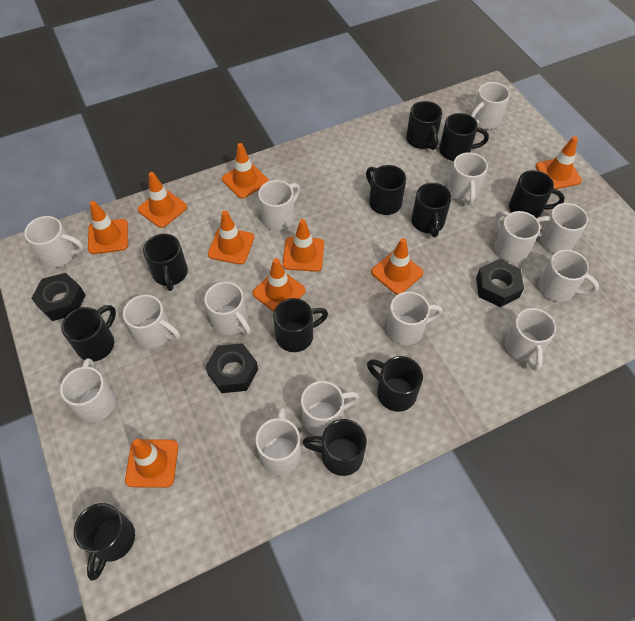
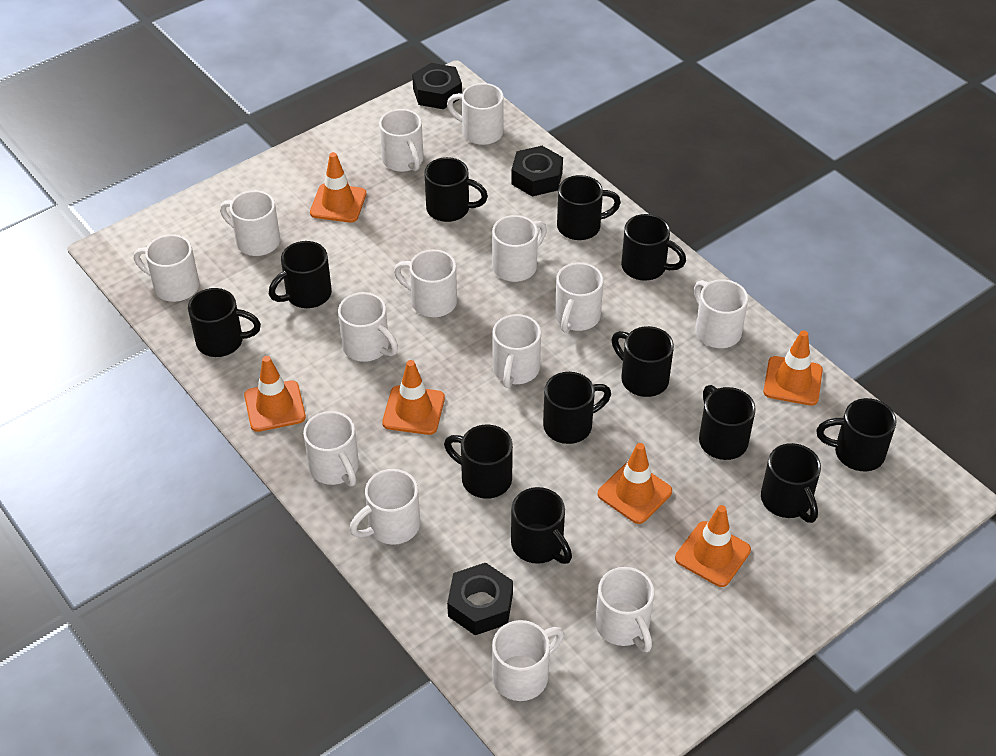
black mug: [62,305,116,361] [74,503,135,581] [143,234,188,291] [273,298,328,352] [302,419,367,476] [366,165,406,215] [367,356,423,412] [406,101,442,150] [411,183,452,237] [439,113,489,161] [509,170,565,218] = 11 -> [188,288,261,357] [269,241,332,308] [424,157,488,222] [444,424,513,499] [511,487,572,564] [543,372,611,444] [557,175,621,240] [612,326,674,397] [621,214,686,281] [699,385,756,460] [761,443,821,523] [816,398,896,471] = 12
orange traffic cone: [88,201,128,254] [125,439,178,488] [138,172,187,228] [208,211,254,265] [222,143,269,199] [252,258,306,312] [282,219,324,272] [371,238,423,295] [536,136,582,189] = 9 -> [244,356,306,432] [310,152,366,223] [382,360,445,435] [598,443,672,524] [675,505,751,587] [763,330,823,406] = 6

